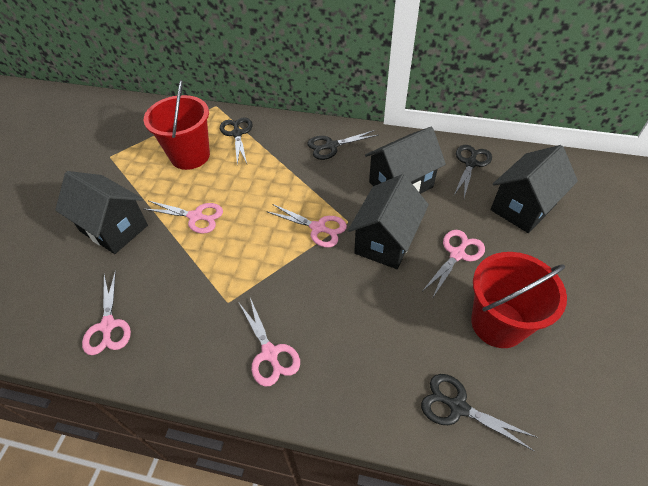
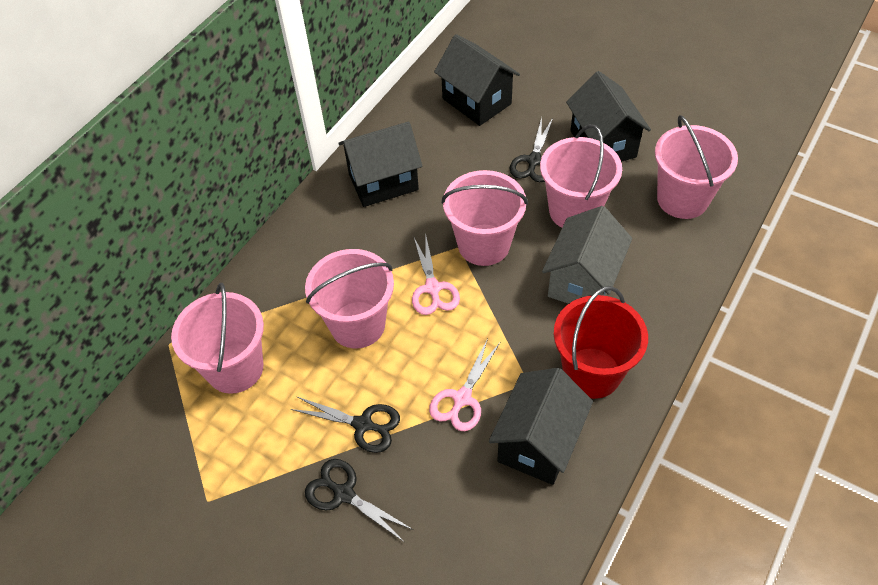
black scissors: [220,117,253,165] [307,130,378,160] [421,374,538,451] [454,145,492,197] = 4 -> [291,396,400,453] [305,459,414,542] [510,118,553,182] = 3
grey house: none = 0 -> [542,206,632,304] = 1
pink bucket: none = 0 -> [171,283,264,394] [305,249,394,349] [441,170,528,266] [540,124,622,227] [655,115,738,219] = 5
pink scissors: [82,270,131,355] [144,201,223,234] [239,298,300,387] [268,204,347,247] [423,230,485,299] = 5 -> [412,236,460,315] [429,338,500,431] = 2
red bucket: [144,80,210,170] [471,252,567,348] = 2 -> [554,286,648,399] = 1

